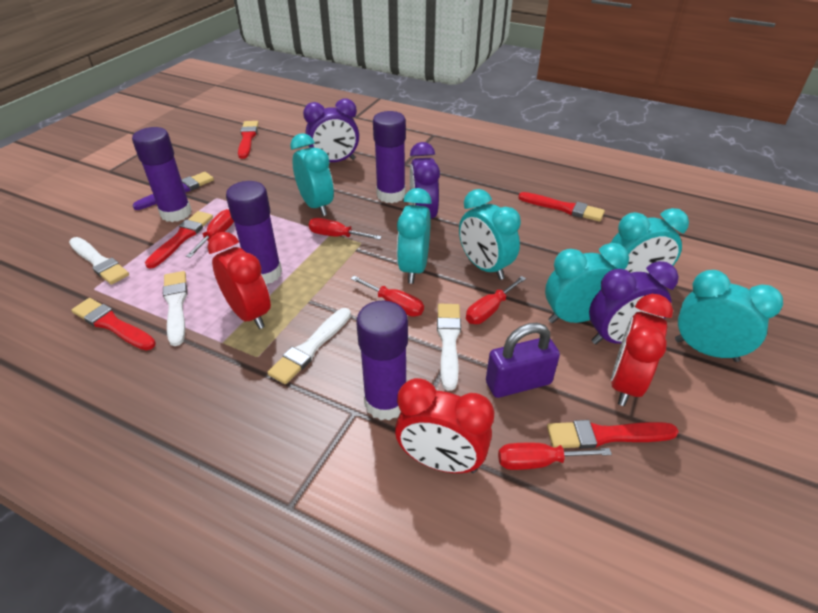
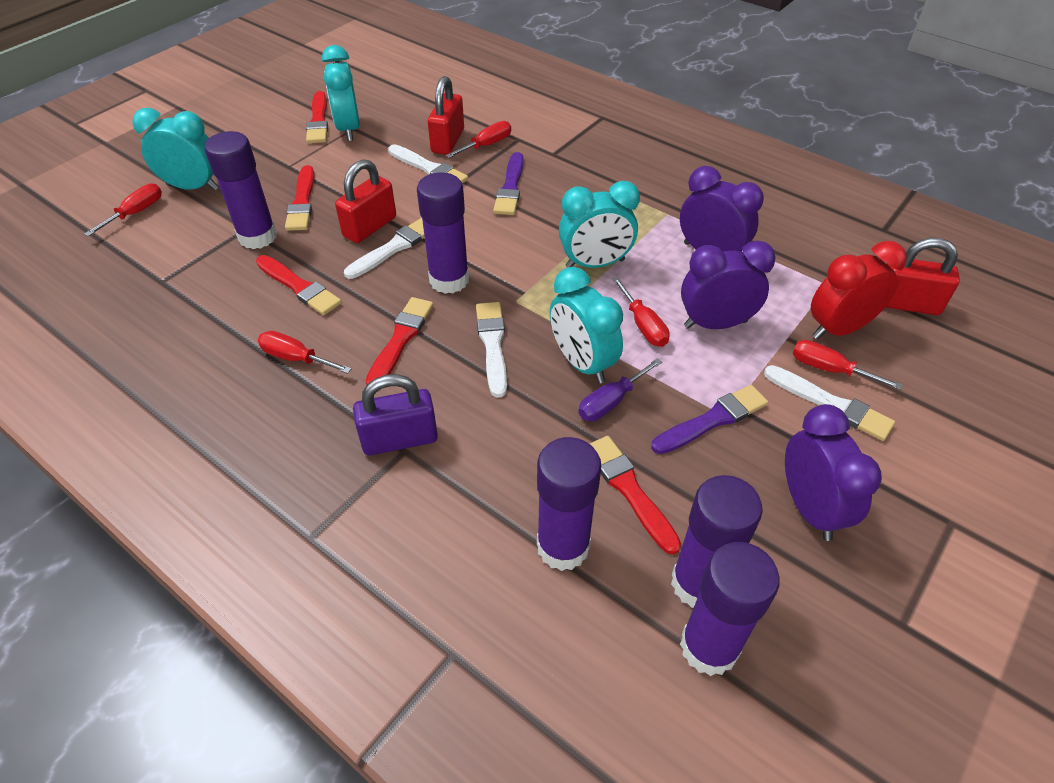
purple brush: [132,172,214,210] = 1 -> [493,152,524,215] [651,385,768,454] = 2
purple glue stick: [132,127,192,222] [226,181,282,284] [356,300,408,421] [373,111,406,203] = 4 -> [205,131,277,249] [417,172,469,294] [537,437,601,571] [671,475,763,608] [680,542,780,676] = 5
purple screwdriver: none = 0 -> [578,358,662,421] = 1
red clock: [207,232,271,329] [395,378,494,473] [611,294,673,406] = 3 -> [811,241,907,339] = 1
red padlock: none = 0 -> [335,159,396,243] [428,76,464,155] [886,238,960,315] = 3
turquoise clock: [290,133,334,216] [397,188,432,284] [459,189,521,280] [545,243,629,323] [611,208,689,274] [675,270,783,362] = 6 -> [132,108,219,191] [322,45,360,141] [550,267,623,384] [559,181,640,268] = 4

